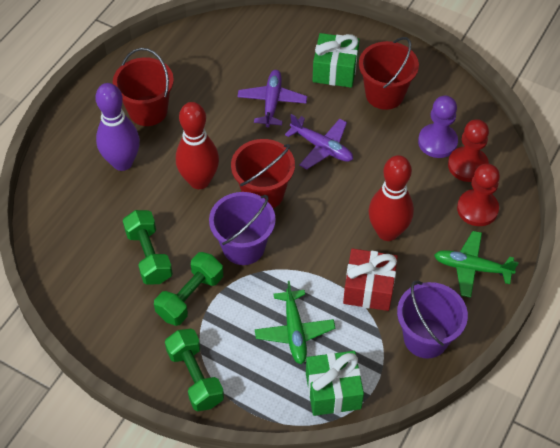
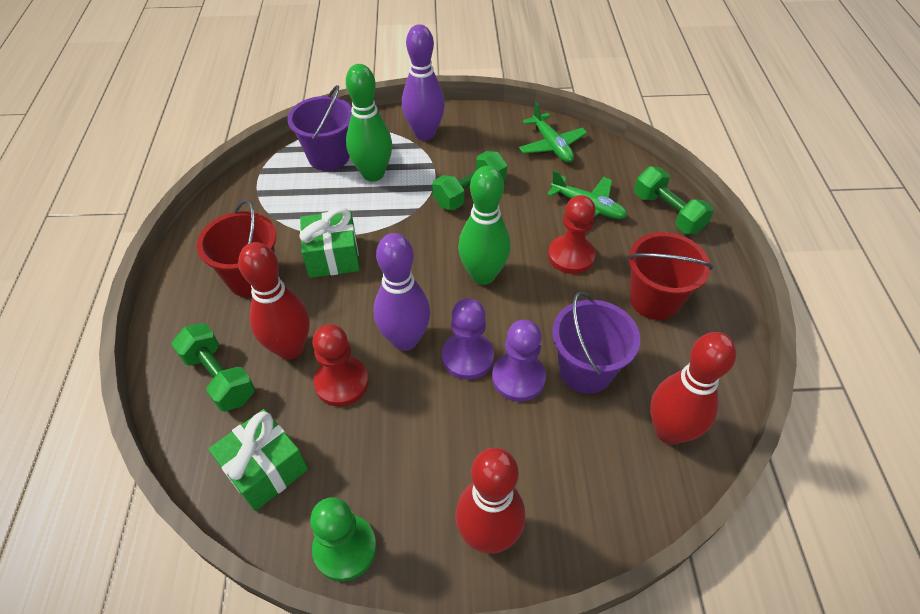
green bowling pin: none = 0 -> [346,64,392,182] [458,166,511,285] = 2
green pawn: none = 0 -> [310,497,377,581] = 1
purple bowling pin: [95,83,140,171] = 1 -> [373,233,431,351] [402,24,445,141] = 2
purple pawn: [418,96,458,158] = 1 -> [442,298,494,380] [492,320,546,402] = 2
purple plane: [237,70,307,127] [285,114,353,169] = 2 -> none = 0
red bowling pin: [176,102,219,189] [368,155,414,241] = 2 -> [238,242,310,360] [456,448,525,554] [650,332,736,445] = 3
red bucket: [113,48,174,126] [231,139,295,208] [359,37,419,110] = 3 -> [197,200,276,297] [627,232,713,320] = 2
red gift: [343,248,398,311] = 1 -> none = 0

